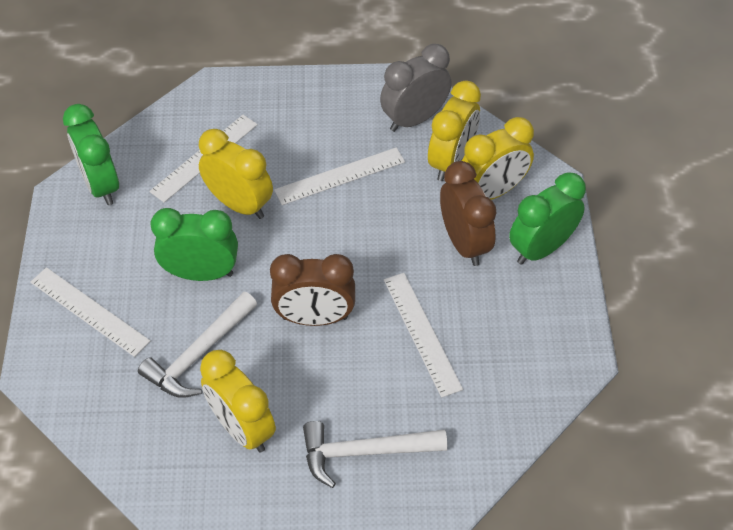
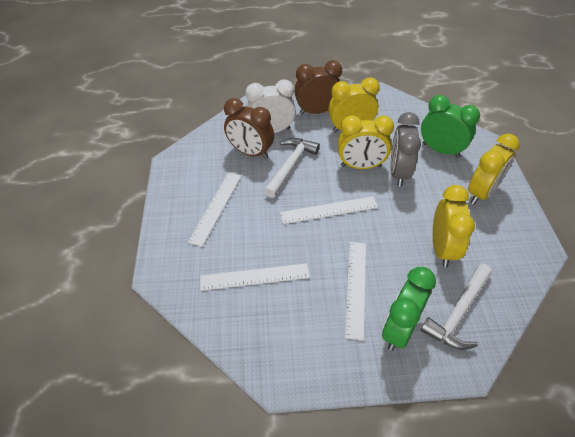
green clock: [63,104,119,205] [151,208,238,281] [509,172,586,265] = 3 -> [382,267,436,351] [421,95,480,158] = 2
white clock: none = 0 -> [245,79,296,133] = 1

